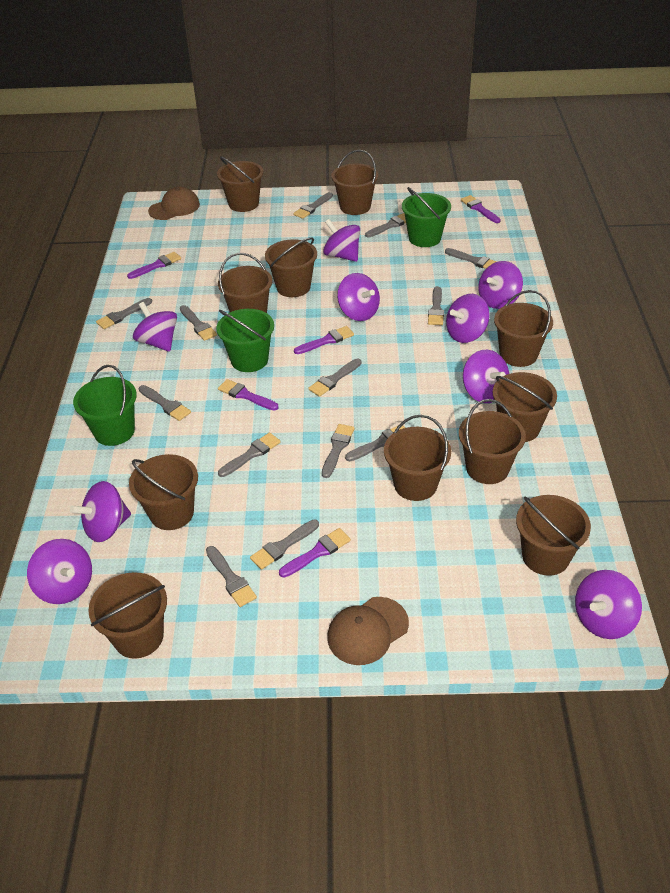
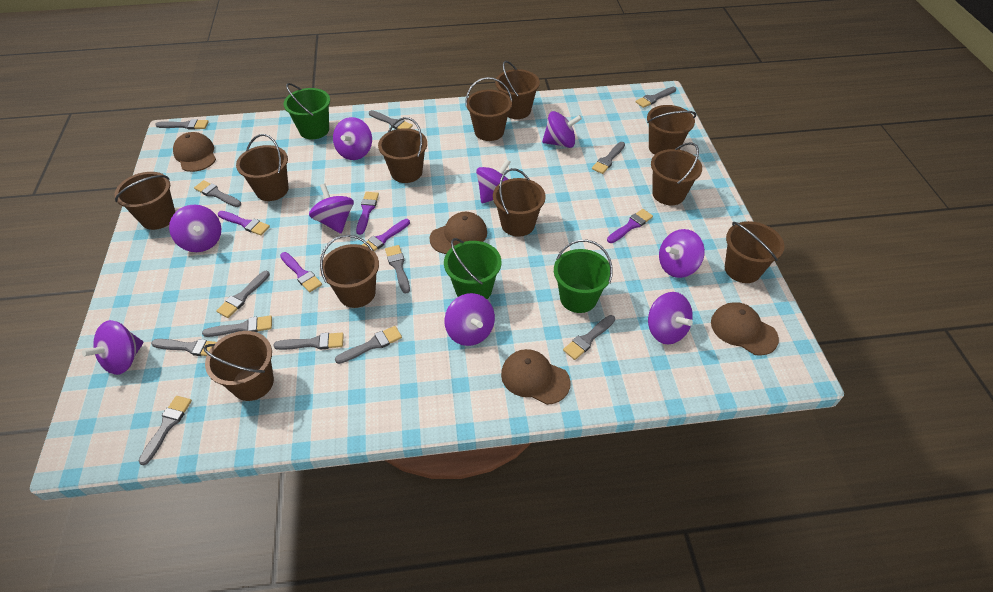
brown cap: [148,187,200,220] [328,597,409,665] = 2 -> [173,132,216,172] [429,212,487,254] [501,349,570,405] [711,302,779,356] = 4

